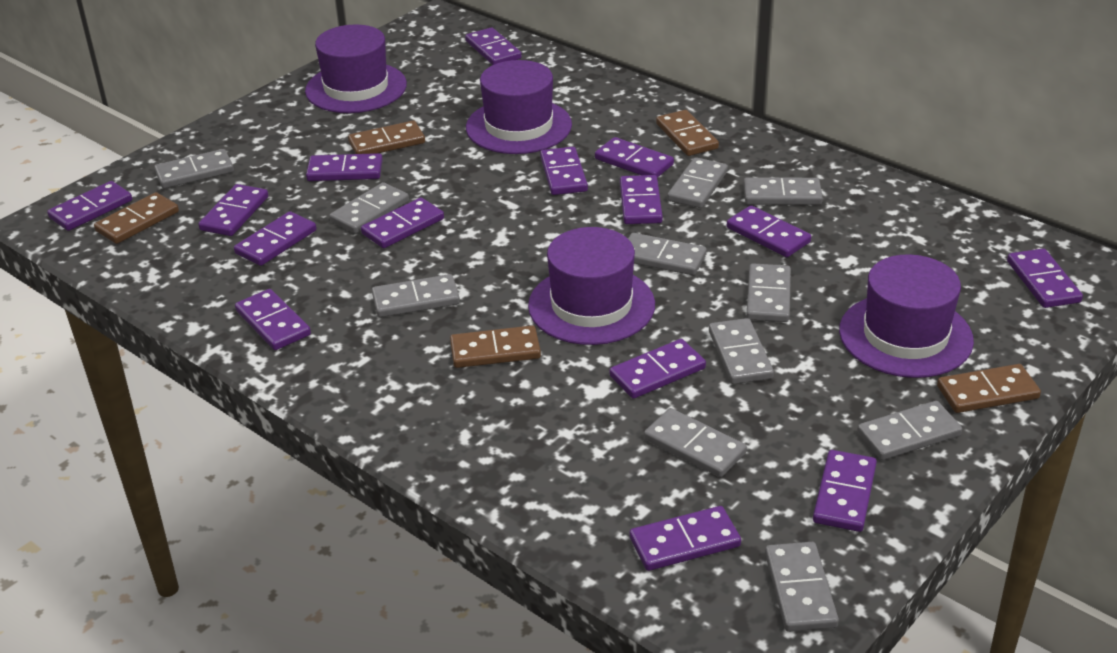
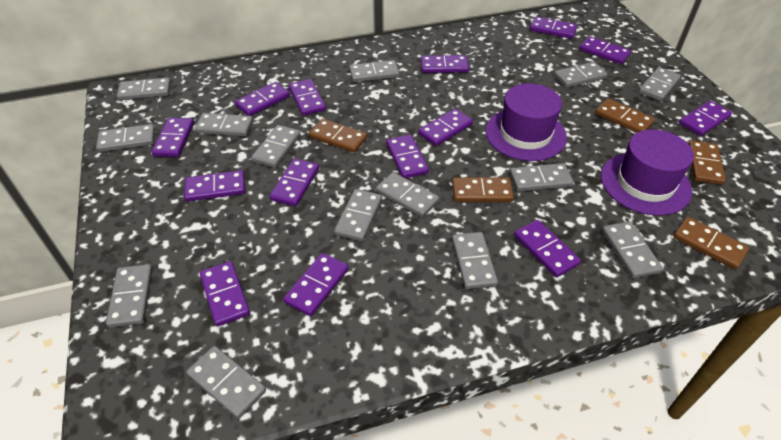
grey domino: [154,149,234,189] [329,182,409,234] [372,274,460,317] [628,233,707,275] [644,408,747,477] [667,157,728,208] [709,318,774,384] [743,178,823,205] [746,264,791,322] [765,542,839,632] [857,401,962,460] = 11 -> [96,124,155,152] [106,264,153,328] [117,77,171,100] [186,346,266,419] [195,113,253,136] [251,125,301,168] [334,189,382,241] [349,60,400,82] [376,172,439,217] [452,232,498,289] [510,163,573,192] [554,62,607,88] [602,221,663,278] [639,67,681,101] = 14
purple domino: [47,181,132,231] [198,184,268,236] [234,211,316,266] [235,289,311,350] [306,153,383,181] [361,198,444,248] [465,27,522,65] [540,147,588,195] [595,137,674,178] [610,339,706,399] [620,175,663,224] [630,506,741,571] [727,205,811,257] [813,450,877,532] [1007,248,1083,308] = 15 -> [152,118,194,157] [184,170,245,202] [200,261,250,326] [235,82,290,116] [270,158,319,206] [283,253,349,316] [289,79,326,116] [386,135,429,178] [418,109,473,146] [421,55,469,73] [514,220,581,277] [530,16,577,39] [579,36,631,64] [679,101,732,136] = 14
purple hat: [305,24,407,113] [466,60,572,154] [528,227,655,345] [839,254,974,378] = 4 -> [485,83,567,161] [601,129,694,216] = 2

